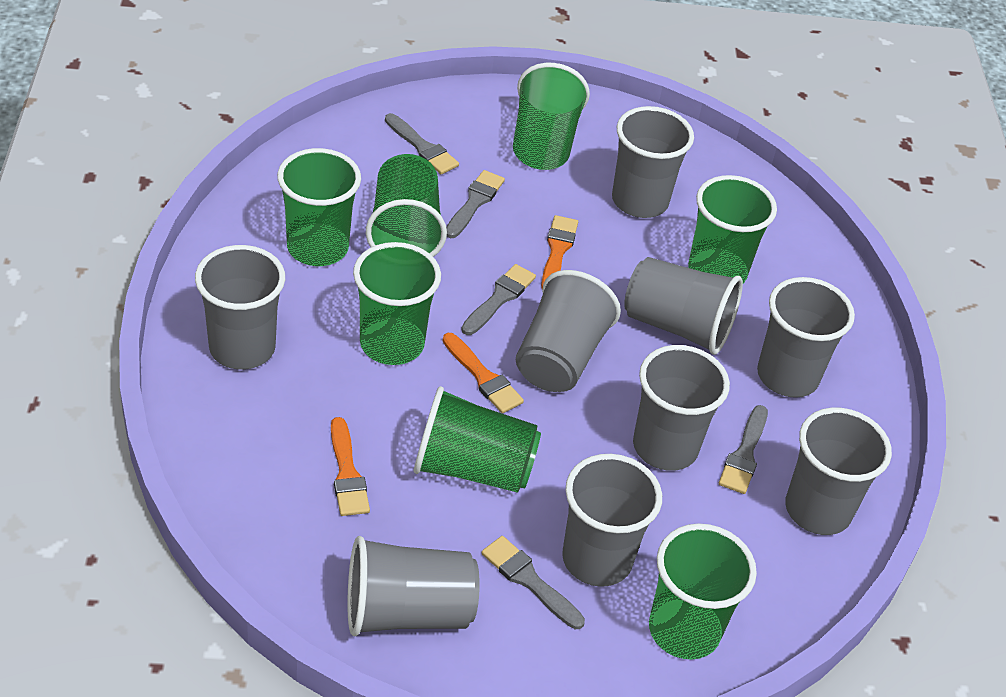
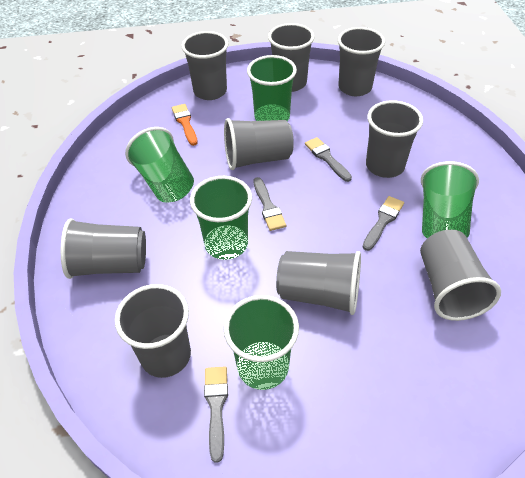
green cup: [277,148,361,266] [353,242,441,365] [366,154,447,257] [414,386,541,493] [513,63,590,170] [649,523,757,659] [688,175,777,283] = 7 -> [125,127,194,203] [190,176,252,260] [224,295,299,390] [247,55,297,121] [421,161,479,238] = 5
grey brush: [385,113,459,174] [446,170,505,238] [461,264,536,335] [482,536,585,629] [719,405,768,494] = 5 -> [204,367,228,463] [253,177,286,231] [305,137,352,182] [363,196,404,251] = 4
orange brush: [331,417,370,516] [443,333,524,413] [541,215,578,290] = 3 -> [172,104,198,146] = 1

